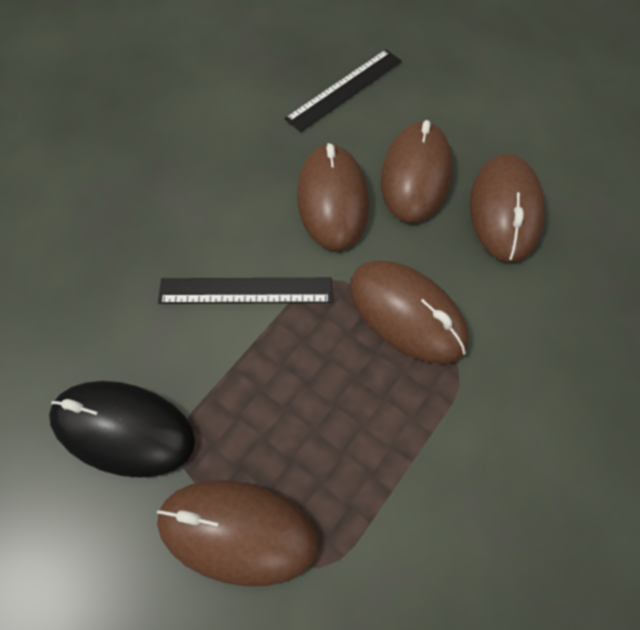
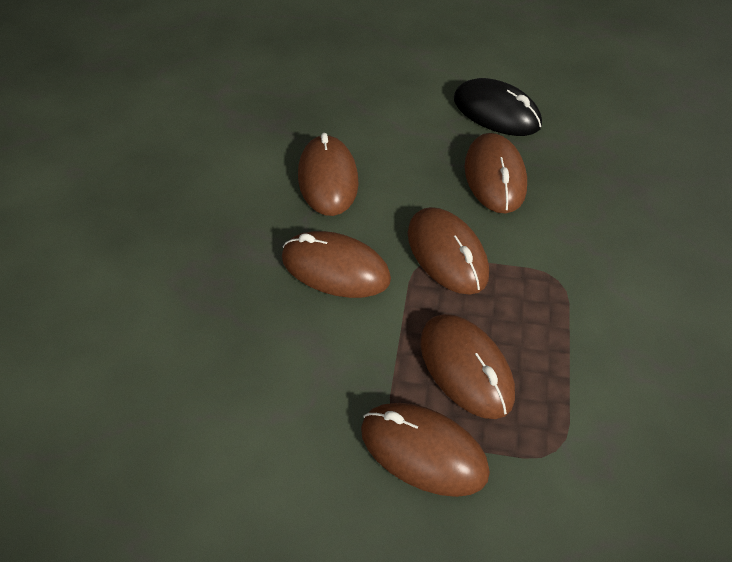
black ruler: [158,278,332,304] [285,49,402,132] = 2 -> none = 0
brown mouse: [156,480,318,586] [297,143,369,251] [349,260,468,364] [381,120,453,223] [470,154,545,263] = 5 -> [282,231,391,298] [298,133,359,216] [361,403,490,497] [408,207,489,295] [420,314,515,419] [465,133,527,213] = 6

